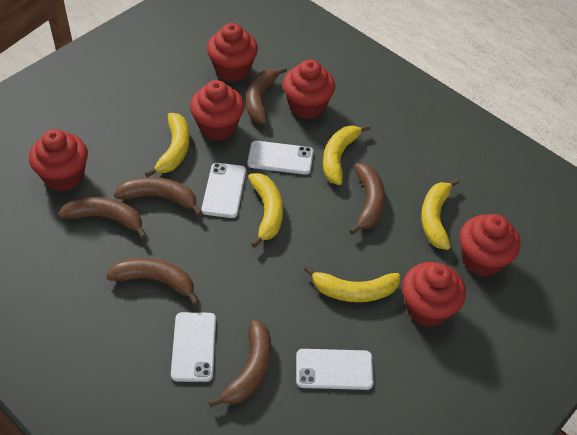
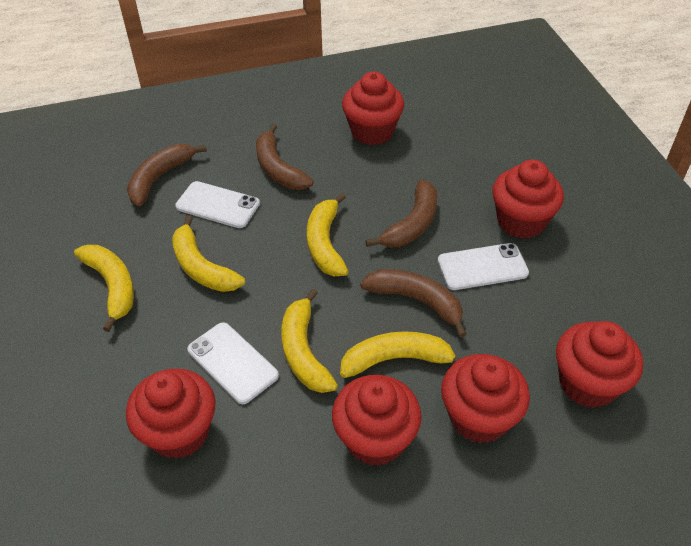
brown banana: [58,197,147,239] [106,258,199,305] [114,177,202,216] [208,319,271,407] [246,67,287,124] [349,163,385,235] = 6 -> [127,144,207,206] [256,124,314,190] [360,269,467,338] [366,179,437,248] = 4
white phone: [171,312,216,382] [202,163,246,218] [247,141,314,175] [296,349,374,390] = 4 -> [175,181,260,228] [187,322,279,404] [438,243,529,290] = 3

